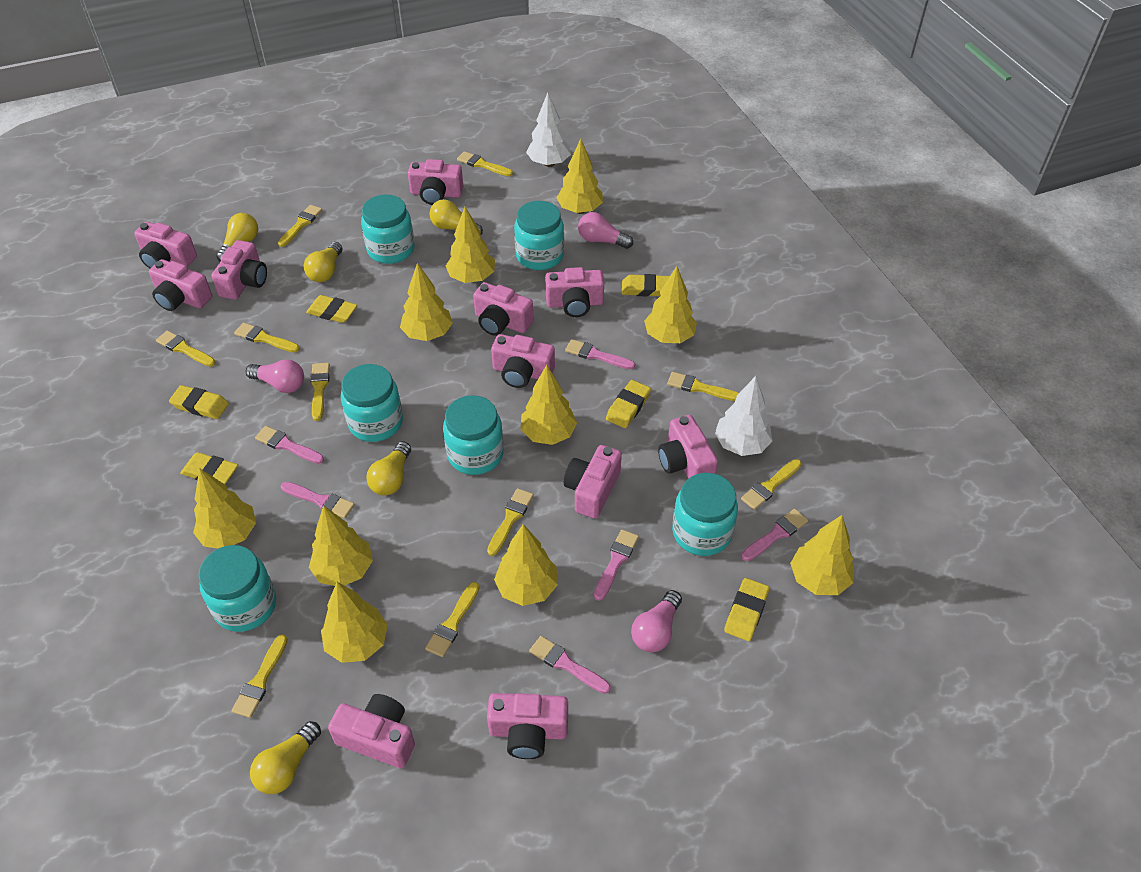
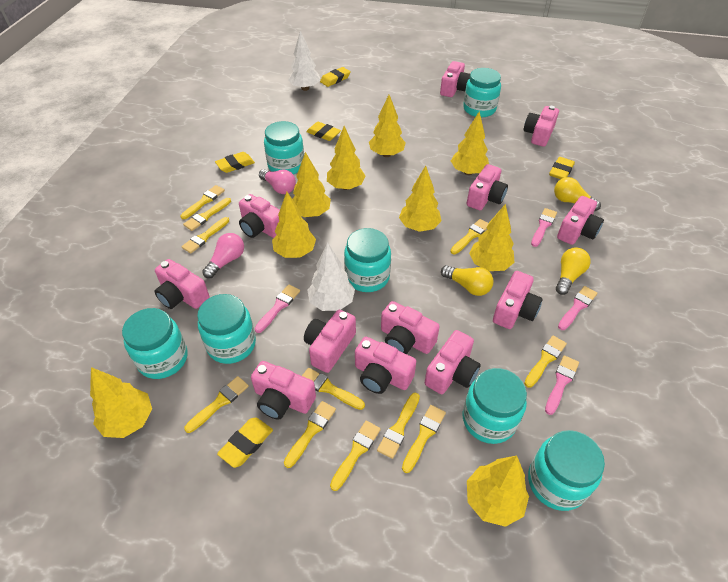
pink brush: [255,426,324,464] [281,482,355,518] [529,636,611,694] [565,339,635,369] [594,529,639,601] [741,509,808,561] = 6 -> [254,285,300,333] [531,208,557,247] [545,355,579,415] [558,286,597,330] = 4
pink camera: [134,222,197,268] [149,259,212,311] [211,240,267,300] [328,694,415,768] [408,159,463,205] [473,282,534,336] [487,693,568,759] [491,334,555,388] [545,267,604,317] [564,445,622,519] [658,415,718,478] = 11 -> [155,259,209,309] [239,194,280,238] [251,361,316,420] [304,310,356,373] [355,337,416,394] [381,301,440,354] [425,330,481,394] [440,61,470,97] [466,164,508,210] [493,271,543,329] [524,106,559,147] [557,196,604,245] = 12
pink light bulb: [246,359,304,393] [578,212,633,249] [631,590,682,652] = 3 -> [202,233,244,278] [259,169,296,194] = 2
turquoise jar: [198,545,276,632] [341,364,403,442] [361,194,414,264] [443,395,504,475] [514,201,564,270] [672,473,738,556] = 6 -> [122,308,188,379] [197,294,256,364] [264,121,304,174] [344,228,391,292] [463,68,501,117] [463,368,527,444] [528,430,605,511] = 7
yellow brush: [156,330,215,367] [231,634,288,718] [234,323,300,352] [278,205,322,247] [310,363,330,421] [425,582,479,657] [457,151,513,176] [487,488,534,556] [667,372,739,401] [741,459,802,510] = 10 -> [180,185,225,219] [181,217,229,253] [183,198,231,231] [184,376,249,433] [284,401,336,468] [302,368,365,410] [330,421,381,491] [377,392,420,459] [402,405,446,473] [450,219,489,254] [524,336,567,388] = 11
yellow eraser: [169,385,229,419] [180,452,238,484] [306,295,357,323] [606,380,651,428] [622,274,670,297] [724,578,770,641] = 6 -> [215,152,255,173] [217,417,273,468] [306,122,341,141] [320,67,351,87] [549,157,575,179] = 5
yellow light bulb: [216,213,258,262] [250,721,321,794] [304,242,343,282] [366,441,411,496] [429,199,483,234] = 5 -> [441,265,493,296] [554,177,601,211] [556,248,591,295] = 3
yellow tree: [193,468,256,548] [309,505,373,586] [321,582,388,663] [400,263,453,341] [446,207,495,283] [494,524,558,606] [520,365,577,445] [557,139,603,214] [644,266,697,343] [790,515,854,595] = 10 -> [90,367,152,438] [272,192,316,258] [293,152,331,217] [327,126,366,190] [369,95,406,157] [399,166,441,232] [451,111,489,175] [467,456,529,527] [469,204,514,271] = 9

